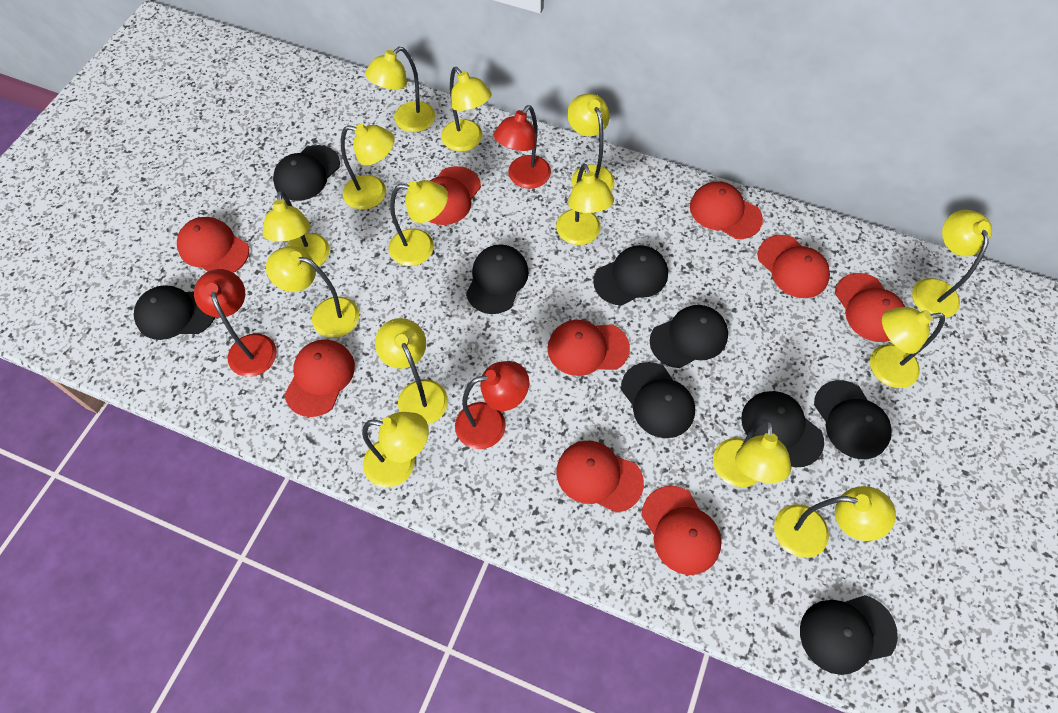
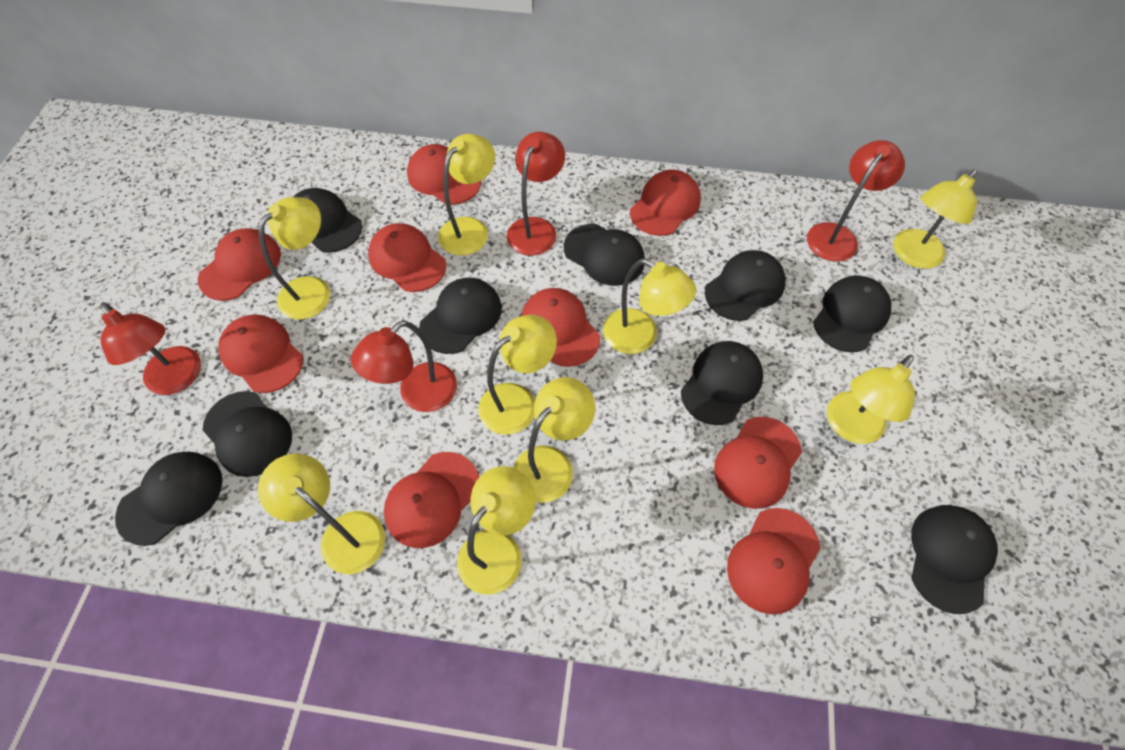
red lamp: [194,269,277,377] [455,361,529,449] [494,105,551,189] = 3 -> [100,302,201,395] [351,321,457,412] [507,132,565,255] [807,140,905,261] = 4
yellow lamp: [263,190,330,266] [266,246,359,338] [341,124,395,210] [362,412,429,488] [365,47,435,132] [375,318,448,424] [389,180,448,266] [441,67,492,152] [556,164,614,245] [567,94,614,191] [713,419,791,487] [774,486,896,558] [870,307,945,388] [912,210,992,318] = 14 -> [258,454,385,574] [259,197,330,319] [438,134,495,256] [457,466,536,595] [478,315,557,435] [513,377,595,503] [603,259,696,354] [827,355,915,444] [893,169,977,269] = 9

